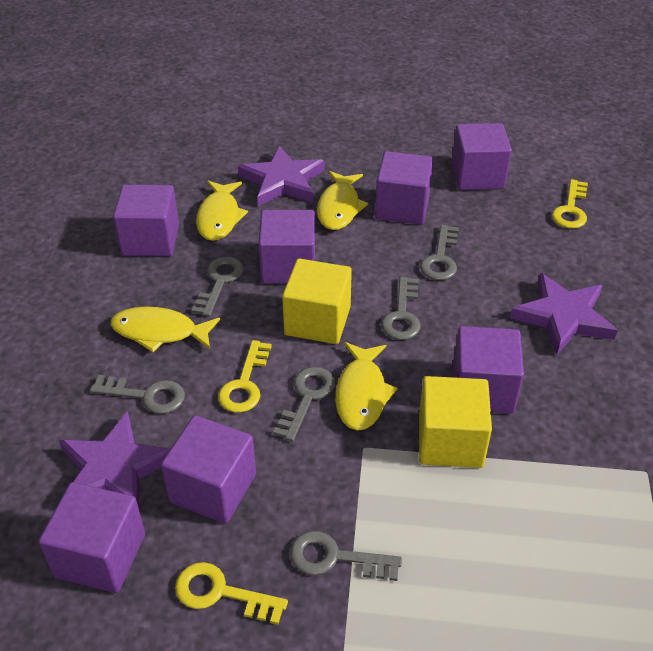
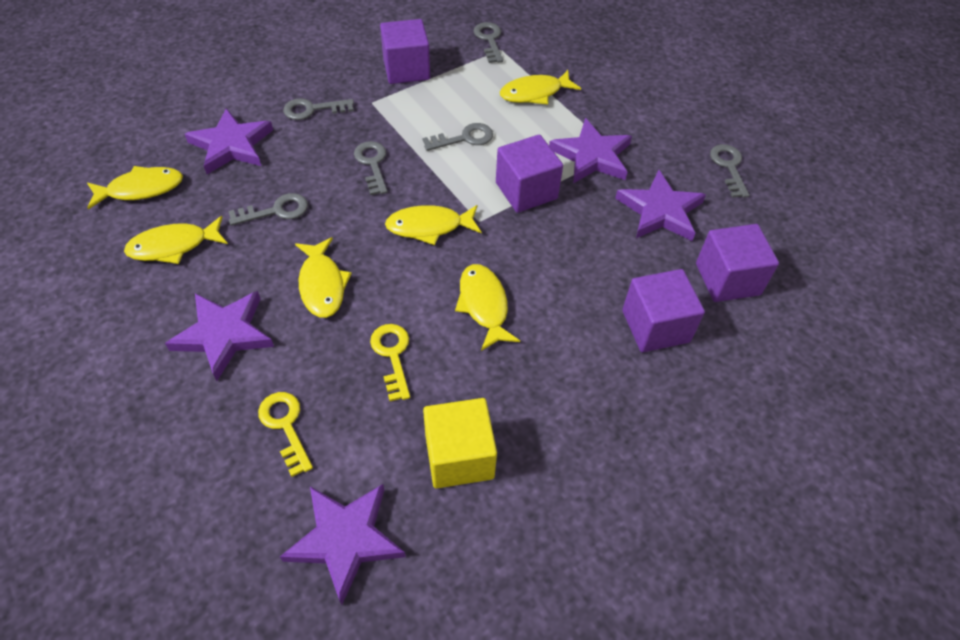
purple cube: [38,482,145,593] [113,184,179,257] [161,415,256,524] [259,210,315,283] [375,151,433,225] [452,123,512,190] [453,326,524,413] = 7 -> [380,19,430,84] [496,135,563,213] [622,269,705,352] [696,224,779,302] = 4
purple star: [59,411,171,508] [238,146,325,206] [510,273,618,355] = 3 -> [165,291,274,381] [185,108,273,174] [280,484,406,605] [549,118,632,183] [615,170,706,241] = 5
yellow cube: [282,258,352,344] [419,376,492,468] = 2 -> [423,398,497,488] = 1
yellow fish: [110,307,220,352] [196,181,248,241] [317,171,368,230] [335,342,398,431] = 4 -> [87,166,183,209] [124,216,228,264] [295,237,352,318] [385,205,481,245] [455,264,520,351] [500,70,581,104] = 6
yellow key: [175,562,288,625] [218,340,272,413] [552,179,588,229] = 3 -> [258,392,313,477] [370,324,410,401] = 2

